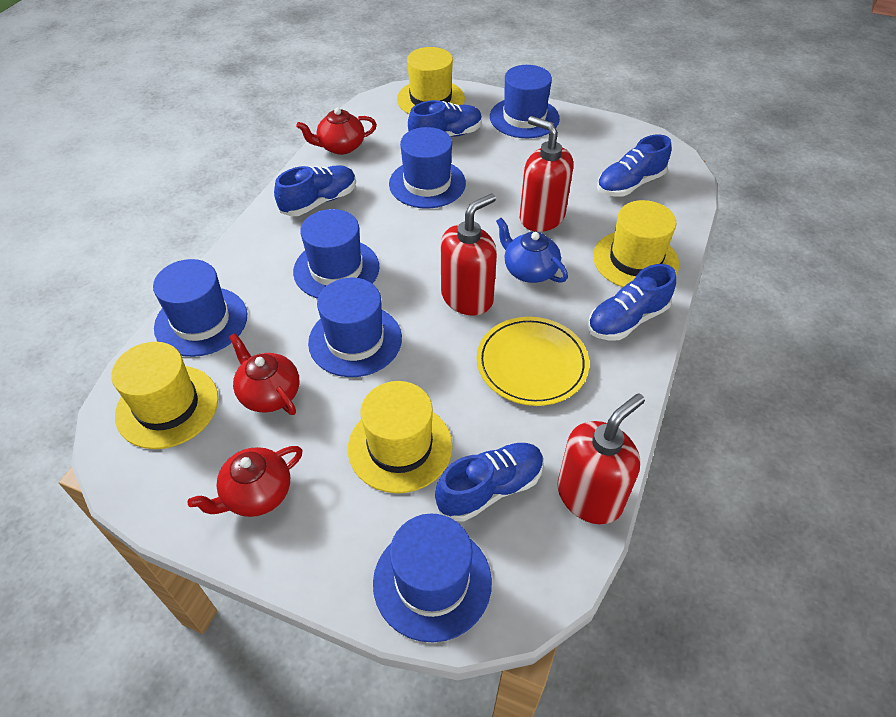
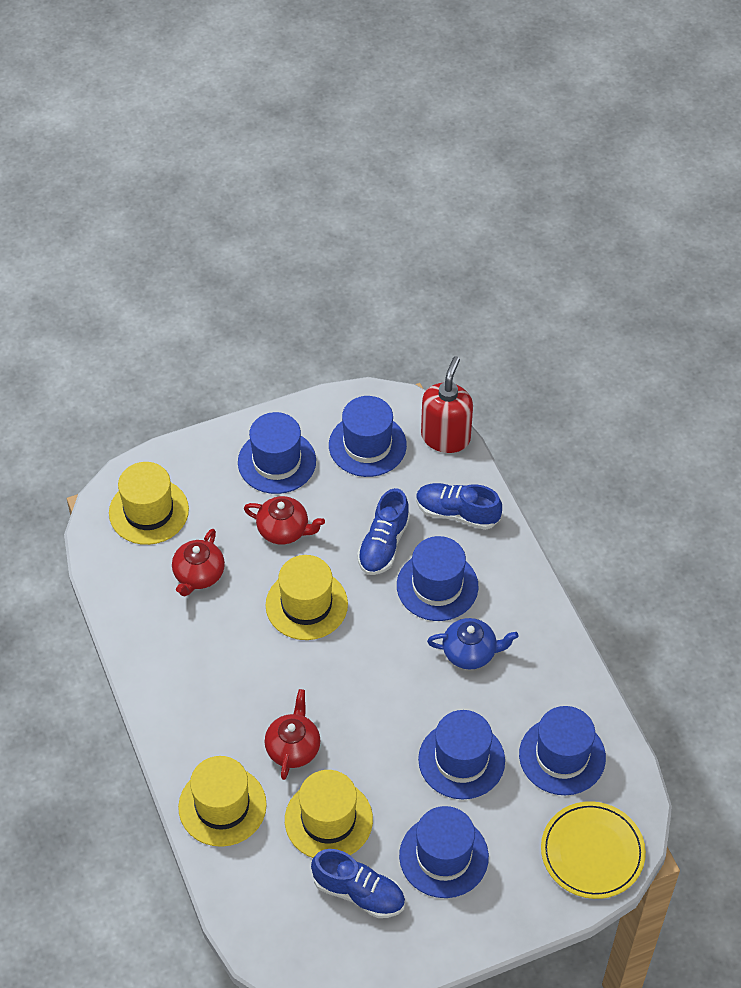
blue shoe: [274,165,356,216] [408,100,482,137] [435,443,544,522] [588,264,676,341] [597,134,671,197] = 5 -> [311,849,405,918] [357,488,410,575] [416,483,502,530] = 3
red soap dispenser: [441,193,497,316] [520,116,573,232] [557,393,645,524] = 3 -> [421,356,473,453] = 1

